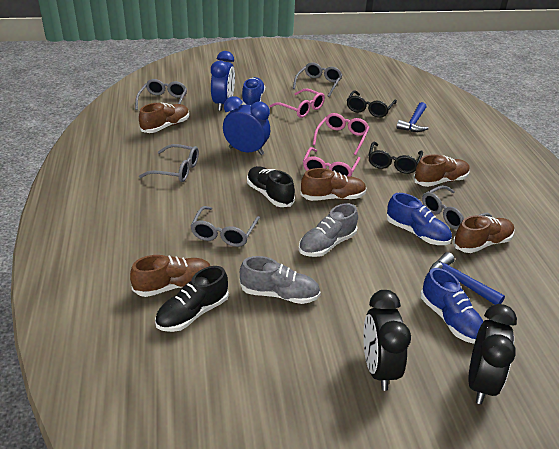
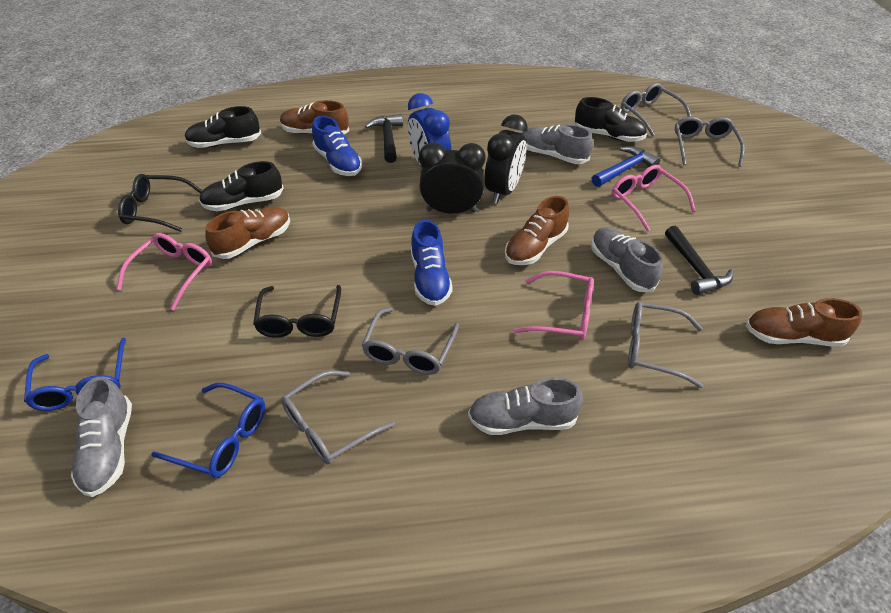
black hammer: none = 0 -> [365,114,403,163] [665,226,733,295] = 2
black shoe: [155,266,229,332] [247,166,295,207] = 2 -> [185,106,261,148] [199,161,284,211] [574,97,647,142] = 3
blue clock: [211,51,235,111] [223,96,270,155] = 2 -> [408,93,451,167] = 1
blue glasses: none = 0 -> [24,337,126,411] [151,383,265,478] = 2
blue hammer: [396,102,429,132] [429,252,505,305] = 2 -> [592,146,660,187] = 1
blue shoe: [242,77,265,105] [387,193,452,245] [420,268,484,344] = 3 -> [312,116,362,176] [411,220,453,306] = 2
brown shoe: [130,255,210,297] [139,103,189,133] [300,168,366,201] [414,154,470,187] [453,215,514,253] = 5 -> [205,207,290,259] [280,100,349,134] [505,196,569,265] [746,298,862,347] = 4
grey shoe: [240,256,321,304] [299,203,358,257] = 2 -> [71,377,132,497] [468,377,583,435] [522,124,593,164] [591,227,663,292] = 4

